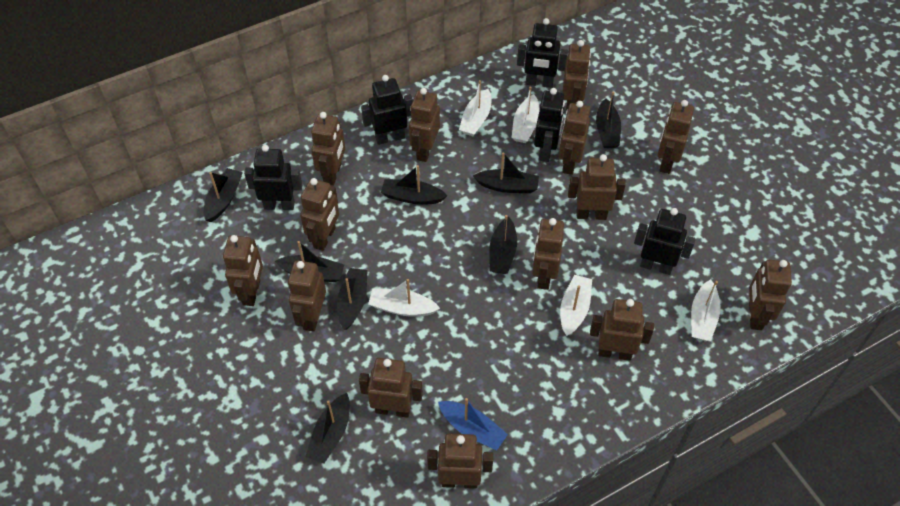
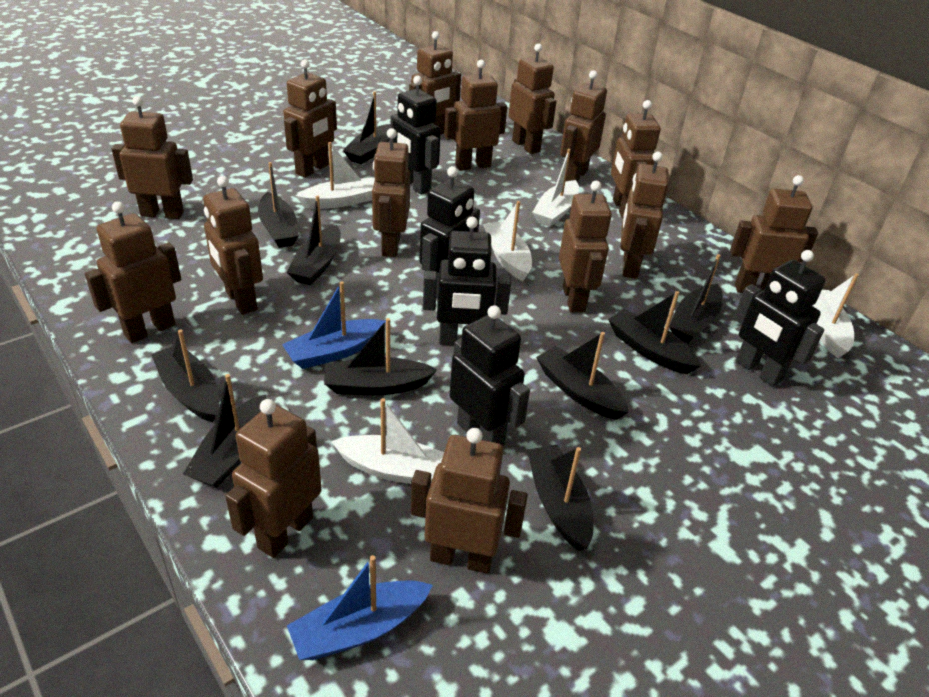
black boat: [204,168,243,222] [275,241,344,282] [306,393,350,463] [337,268,368,330] [381,165,447,205] [473,152,539,193] [489,215,517,274] [596,91,621,148] = 8 -> [151,329,219,422] [183,374,267,487] [258,162,299,248] [287,196,341,285] [324,318,437,395] [343,91,391,164] [527,445,593,551] [536,332,629,420] [608,291,701,374] [669,254,723,343] = 10
blue boat: [438,398,508,450] = 1 -> [282,281,386,369] [287,555,433,660] = 2
brown robot: [223,235,263,306] [288,261,326,332] [300,178,339,251] [311,112,345,186] [359,358,423,418] [409,88,440,162] [427,434,493,489] [532,218,564,290] [559,101,590,175] [562,40,591,111] [568,154,626,220] [590,299,654,361] [658,100,694,174] [749,260,792,330] = 14 -> [85,201,181,343] [112,96,193,219] [203,176,263,315] [225,399,322,558] [283,59,337,178] [372,128,410,257] [409,31,461,135] [411,428,528,574] [444,60,507,171] [508,43,556,154] [559,181,612,313] [560,70,607,182] [611,100,661,218] [620,152,669,279] [730,175,818,293] = 15

